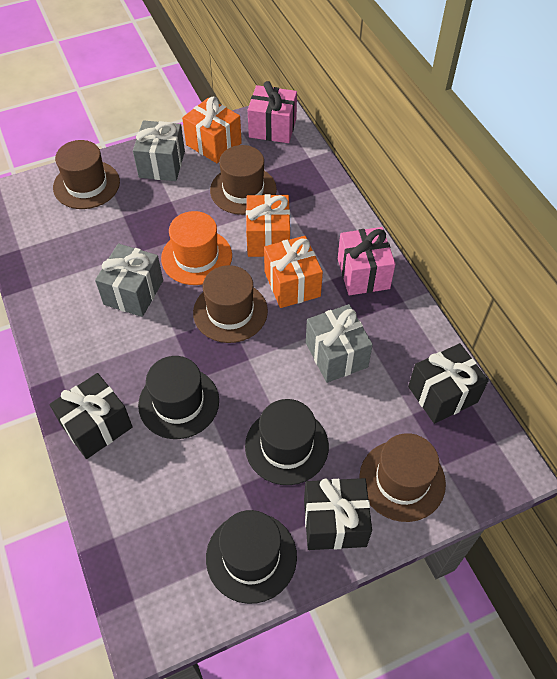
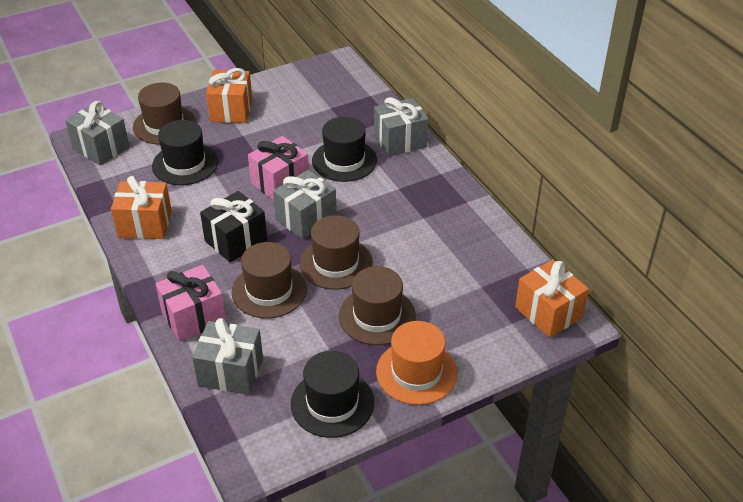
black gift: [49,373,133,459] [304,478,372,550] [408,343,489,424] = 3 -> [200,191,267,262] = 1
grey gift: [95,244,163,317] [133,120,185,181] [306,304,373,383] = 3 -> [65,101,130,166] [192,318,263,395] [273,170,337,239] [374,97,428,157] = 4

